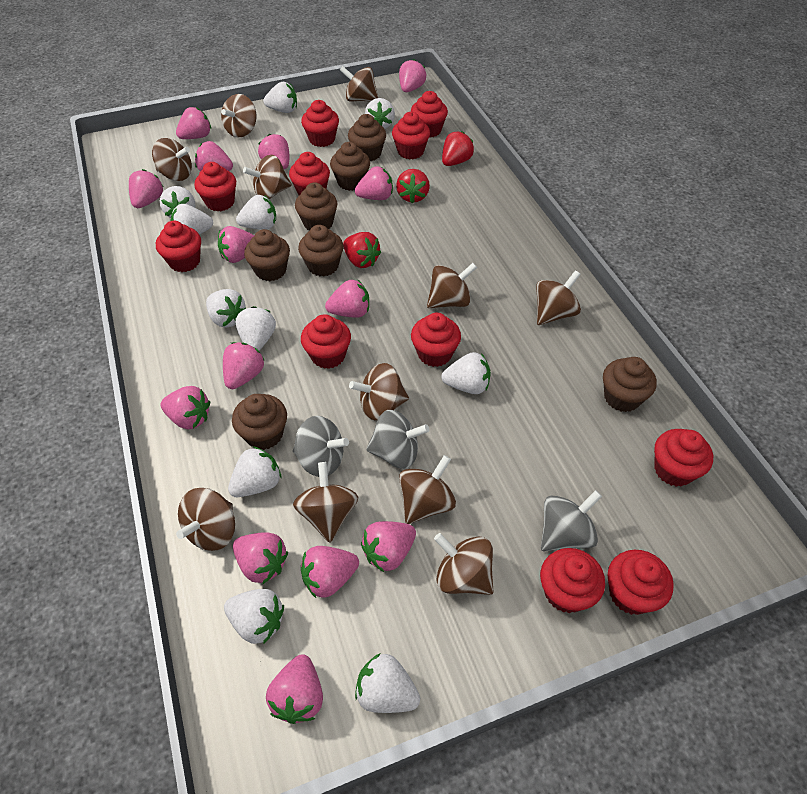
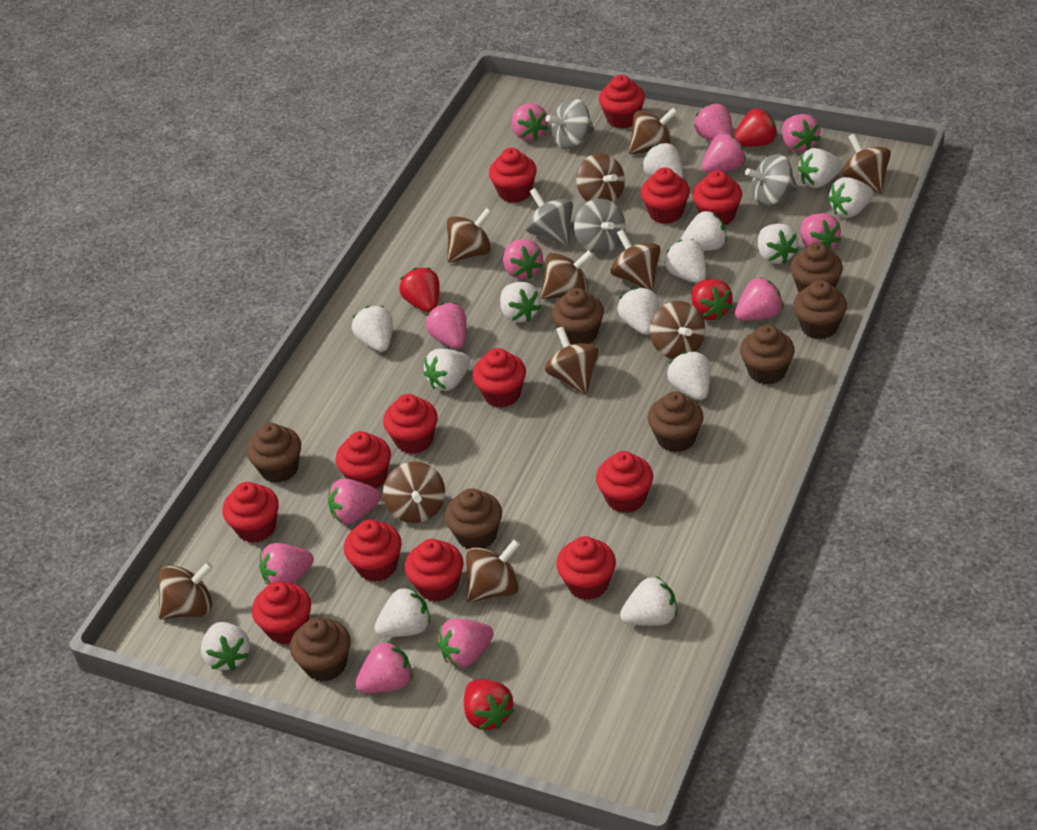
brown cupcake: [232,394,287,450] [244,229,290,281] [295,182,337,231] [298,225,344,277] [330,142,370,191] [348,114,386,161] [603,357,657,412] = 7 -> [247,423,301,483] [290,618,350,682] [445,488,502,549] [552,288,604,345] [648,391,704,452] [740,325,795,385] [790,243,843,292] [793,280,847,340] = 8
grey spinning top: [293,416,349,477] [366,410,429,469] [541,490,602,551] = 3 -> [526,188,573,246] [546,98,594,149] [574,199,626,254] [745,154,798,207] = 4
pink strawberry: [129,169,163,208] [161,386,210,430] [176,107,211,139] [195,141,233,171] [218,226,255,263] [223,342,265,389] [233,532,288,584] [258,134,289,169] [266,654,323,724] [301,546,359,598] [325,279,369,318] [355,166,393,200] [361,521,416,572] [399,59,426,92] = 14 -> [259,543,314,585] [328,478,381,524] [355,641,413,693] [426,303,467,349] [437,618,494,667] [503,239,543,279] [512,103,548,141] [694,104,733,141] [702,133,746,173] [735,277,783,321] [782,114,820,152] [801,213,841,250] = 12
red cupcake: [156,221,201,272] [195,162,236,211] [289,152,330,195] [301,100,339,147] [301,314,351,369] [392,112,430,159] [411,91,448,138] [411,313,461,367] [540,548,605,613] [608,550,674,615] [654,429,713,487] = 11 -> [222,482,279,543] [252,581,311,644] [336,431,391,489] [344,520,402,582] [383,394,437,454] [405,539,463,602] [472,348,526,408] [489,148,537,203] [556,536,616,600] [596,451,653,513] [599,75,645,129] [641,168,690,224] [693,170,742,226] = 13
red strawberry: [343,232,381,268] [396,169,430,203] [442,131,474,166] = 3 -> [399,268,440,312] [464,680,514,730] [691,279,733,320] [733,108,777,147] = 4
white strawberry: [160,186,195,218] [171,204,213,235] [206,289,246,328] [224,589,284,644] [228,446,282,497] [235,306,276,350] [236,195,276,230] [263,82,297,113] [355,654,420,713] [365,98,395,129] [442,352,491,394] = 11 -> [201,622,250,671] [352,306,393,352] [375,587,430,637] [423,349,470,391] [500,282,541,323] [618,288,659,335] [620,576,677,626] [642,143,683,178] [664,239,706,283] [667,352,710,400] [680,211,727,251] [758,223,798,264] [798,148,843,188] [828,177,874,218] = 14

